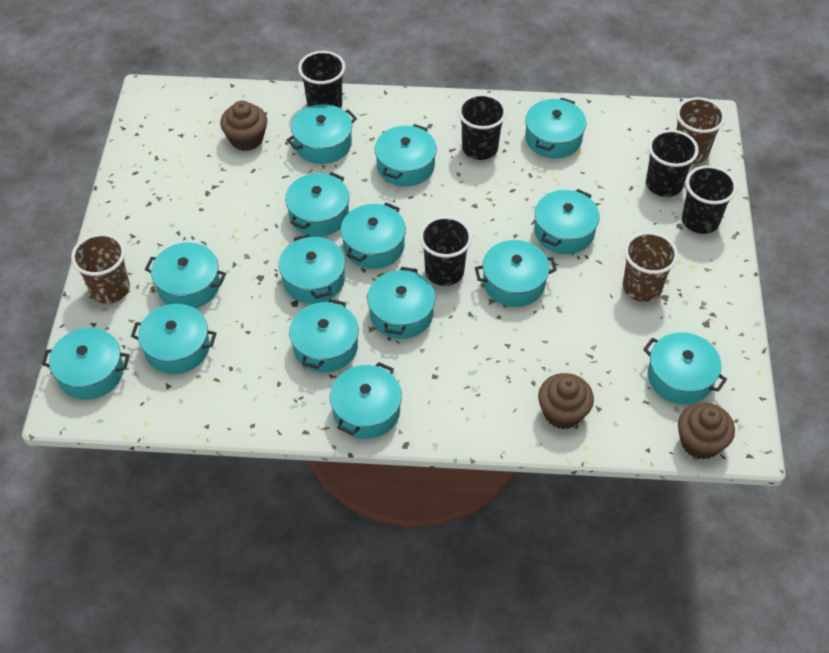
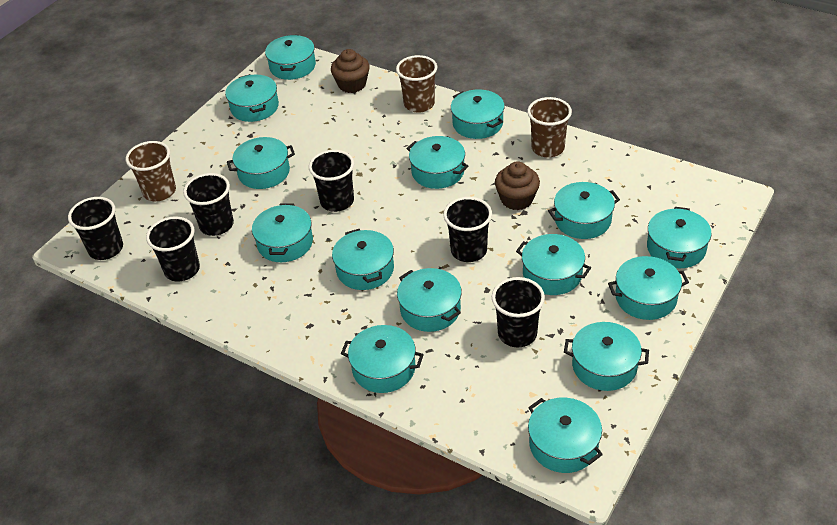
black cup: [298,51,345,108] [419,216,472,286] [458,94,507,160] [646,130,699,197] [682,165,737,234] = 5 -> [68,197,123,260] [146,216,200,281] [183,173,234,236] [309,150,354,212] [443,197,492,262] [492,277,545,348] = 6
brown cupcake: [220,101,267,151] [538,373,594,429] [678,402,735,460] = 3 -> [331,49,370,93] [495,161,540,210] = 2

